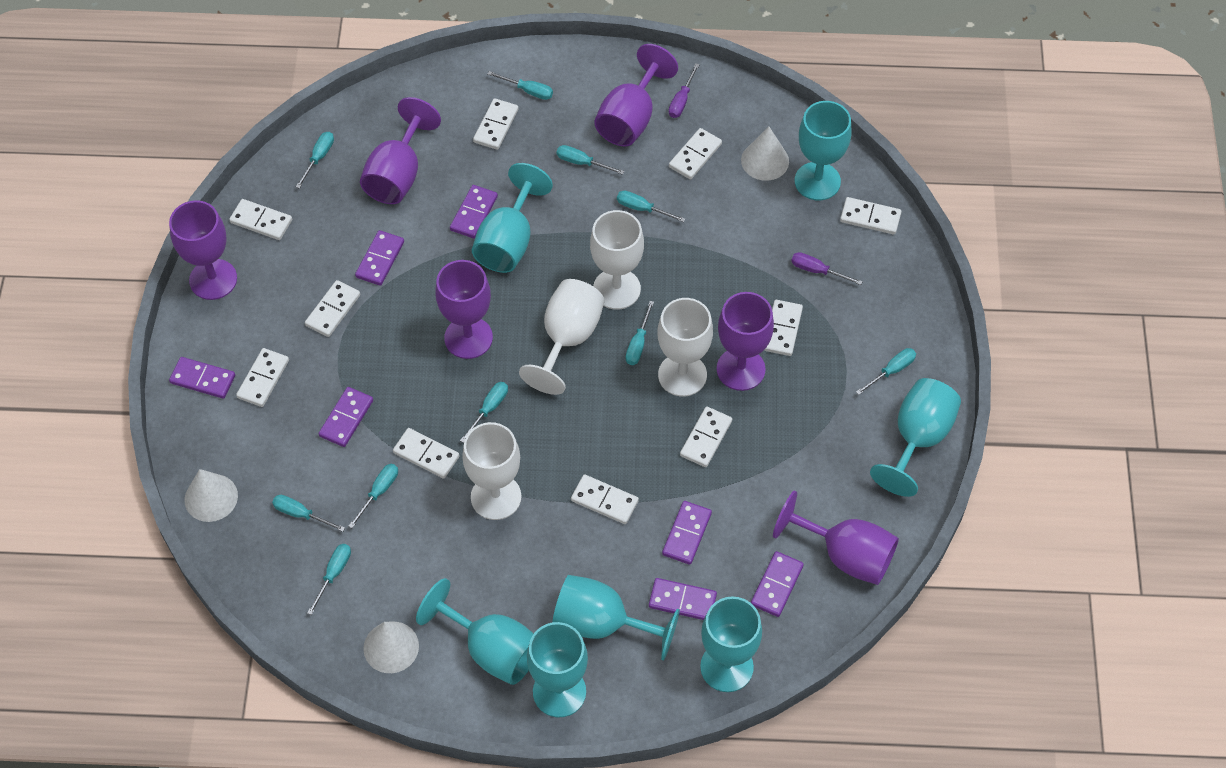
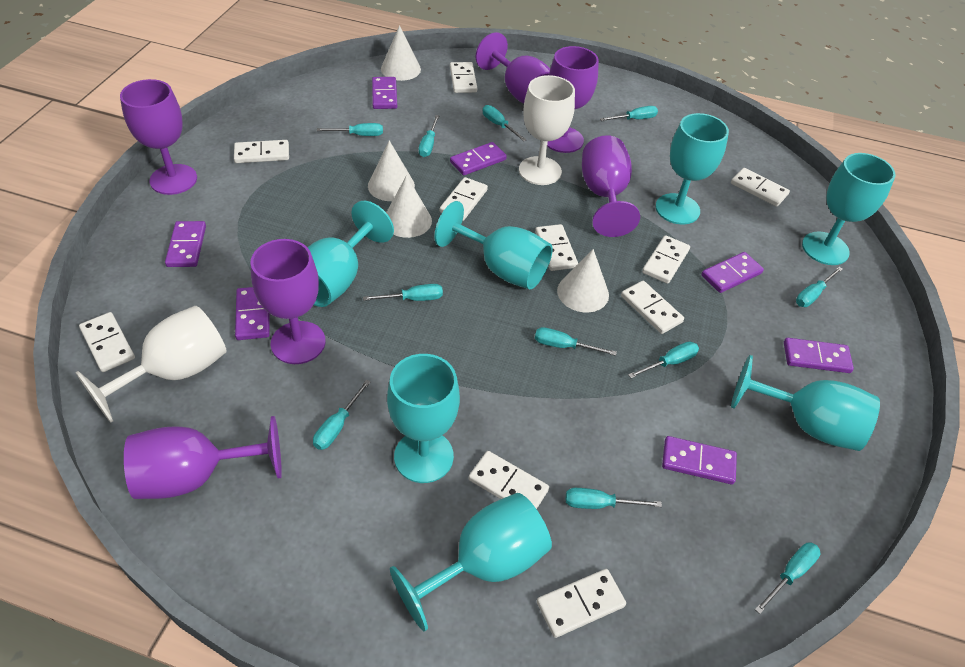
purple screwdriver: [669,63,700,118] [791,252,863,285] = 2 -> none = 0
turquoise screwdriver: [272,495,345,532] [296,132,334,189] [307,544,351,615] [348,464,398,528] [460,382,508,443] [488,71,553,100] [557,145,625,175] [617,190,685,222] [626,301,654,365] [856,348,916,395] = 10 -> [313,380,371,450] [317,123,383,136] [363,284,443,301] [419,115,439,157] [483,105,526,141] [535,327,617,356] [565,488,662,509] [600,106,658,121] [628,341,699,378] [755,543,820,614] [796,267,843,307] = 11
white cone: [184,469,238,522] [363,622,419,673] [741,127,789,181] = 3 -> [368,140,415,201] [381,25,421,81] [386,175,432,238] [557,249,609,313] = 4
white goblet: [462,422,521,520] [519,279,605,395] [590,210,644,310] [657,298,713,396] = 4 -> [76,306,227,423] [519,75,575,185] = 2

